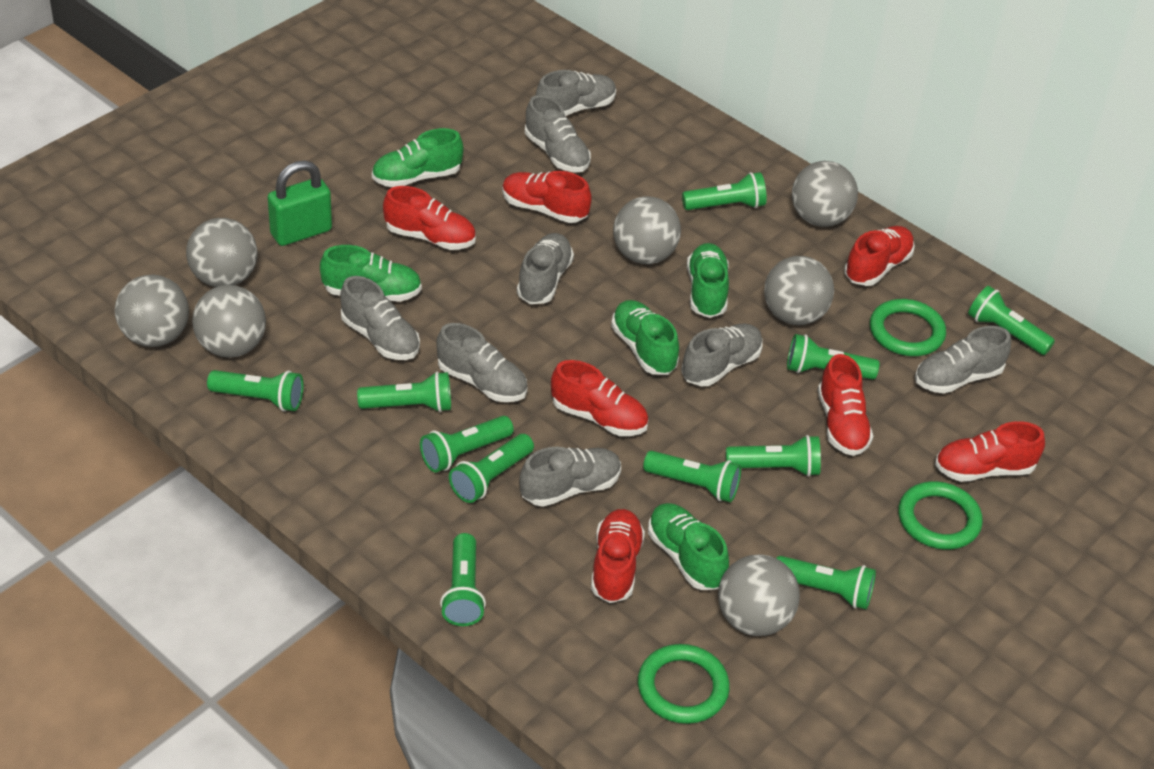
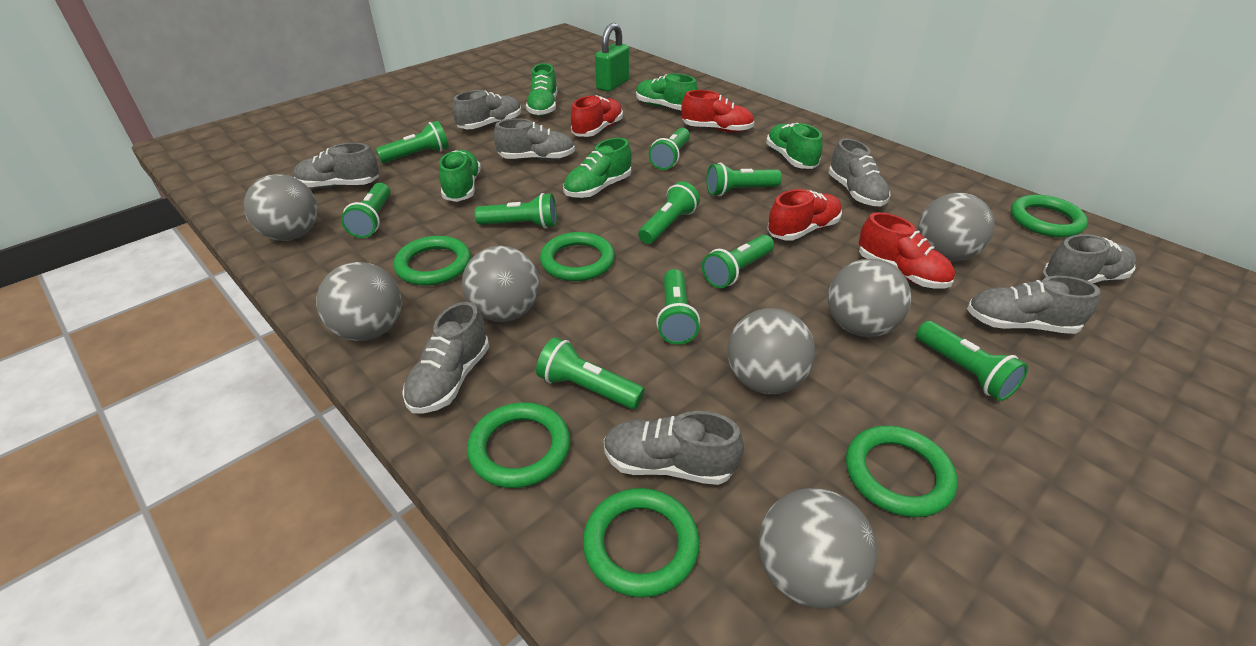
green flashlight: [207,370,304,411] [357,372,451,412] [420,416,514,473] [440,533,486,626] [449,434,534,503] [643,451,741,502] [682,172,767,210] [726,435,821,477] [776,556,876,609] [787,334,879,380] [968,286,1055,355] = 11 -> [341,183,391,238] [376,121,449,163] [475,193,557,229] [536,337,645,409] [638,181,700,244] [649,128,690,170] [656,269,700,344] [702,235,774,288] [706,163,782,196] [916,321,1028,401] = 10
green ring: [638,644,730,724] [870,299,946,356] [898,481,983,550] = 3 -> [394,236,471,286] [467,402,570,488] [540,232,615,281] [583,488,700,598] [846,425,958,518] [1011,195,1088,238] = 6
red shoe: [383,186,476,250] [502,171,592,223] [551,360,648,436] [591,509,645,603] [818,354,873,456] [844,226,915,286] [935,421,1045,482] = 7 -> [571,95,623,137] [682,90,754,132] [767,189,842,241] [859,212,955,289] = 4

